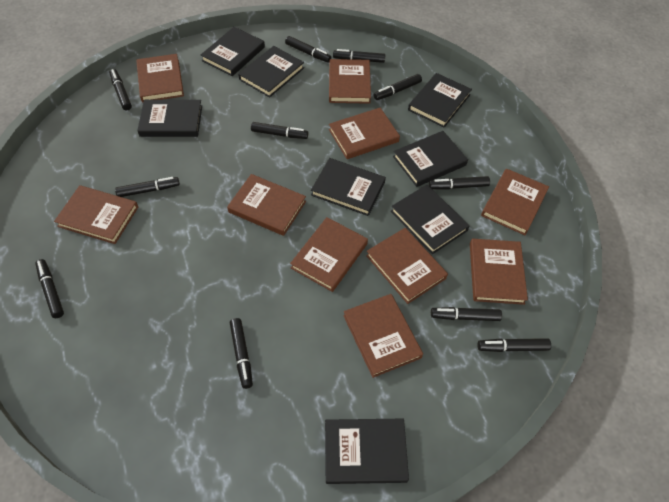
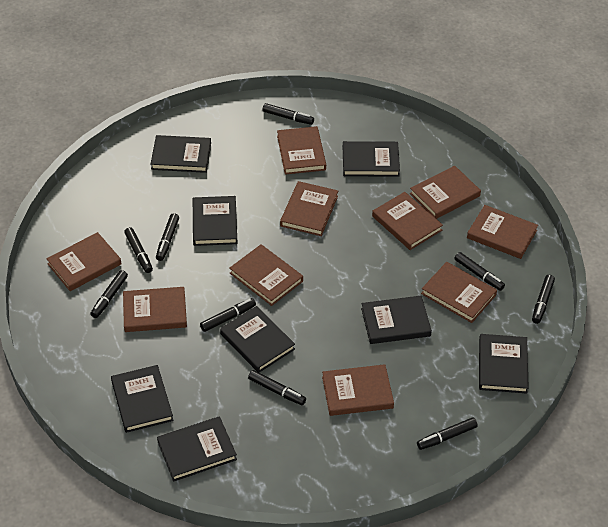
black marker: [35,259,64,318] [109,69,132,110] [115,177,180,197] [230,318,253,389] [251,122,308,139] [285,36,332,63] [333,49,385,63] [374,74,422,100] [429,176,490,190] [431,307,502,321] [477,338,551,352] = 11 -> [91,270,128,318] [124,227,153,273] [156,213,179,261] [200,298,256,332] [248,370,306,405] [263,103,314,125] [417,417,478,450] [454,252,505,291] [532,275,555,324] = 9

